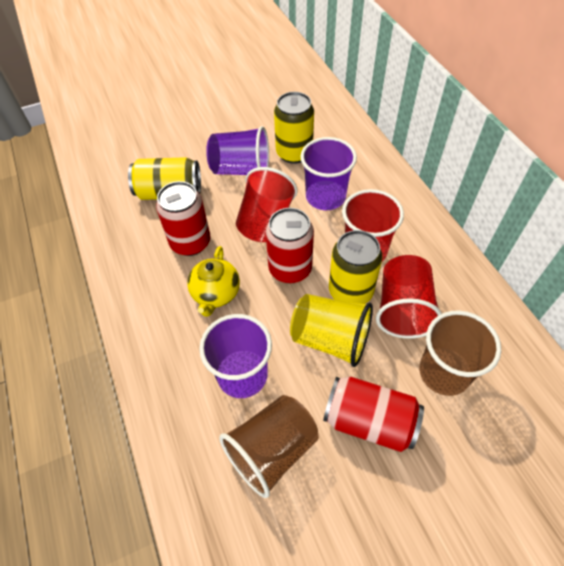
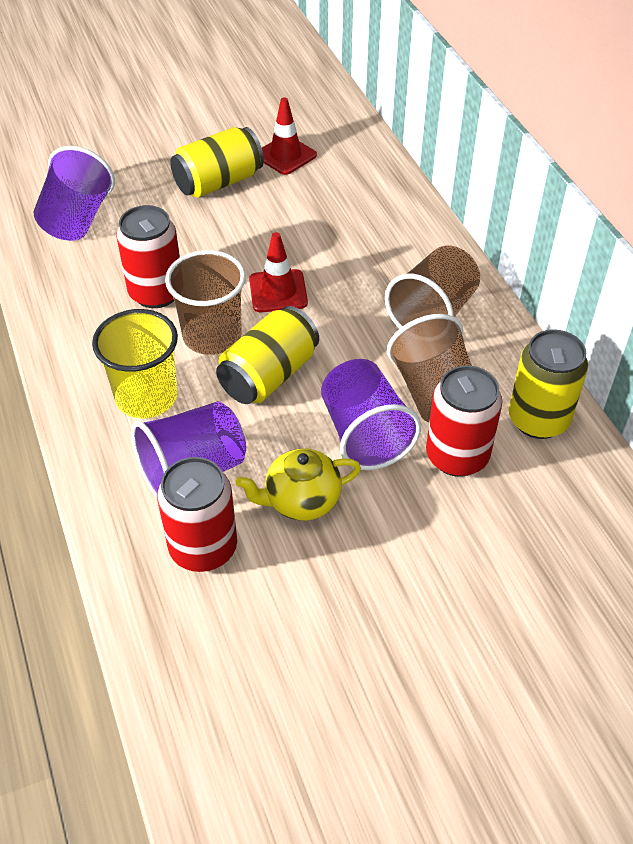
brown cup: [219,395,319,498] [419,310,501,396] = 2 -> [165,250,246,355] [385,245,480,329] [387,314,472,422] = 3
red cup: [236,167,298,242] [342,189,404,262] [376,255,442,339] = 3 -> none = 0
red traffic cone: none = 0 -> [249,232,308,312] [262,97,317,175] = 2

